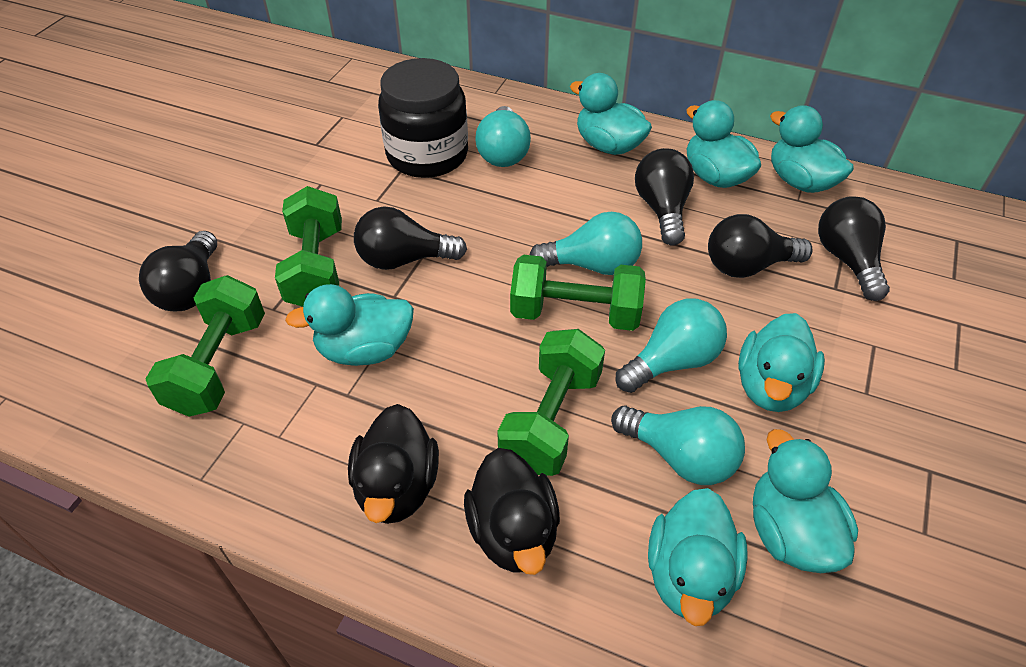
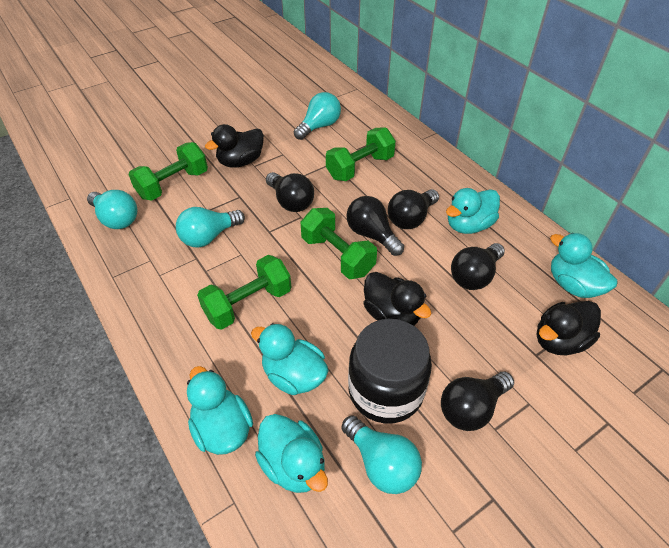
black duck: [348,404,439,524] [464,448,560,575] = 2 -> [205,124,264,168] [364,272,432,326] [537,301,601,355] = 3
turquoise duck: [285,284,414,366] [570,73,652,155] [648,488,747,626] [686,100,761,188] [738,313,825,412] [753,429,858,573] [770,105,854,193] = 7 -> [187,366,253,455] [251,323,329,395] [255,414,328,493] [446,188,500,234] [550,233,618,298] = 5

